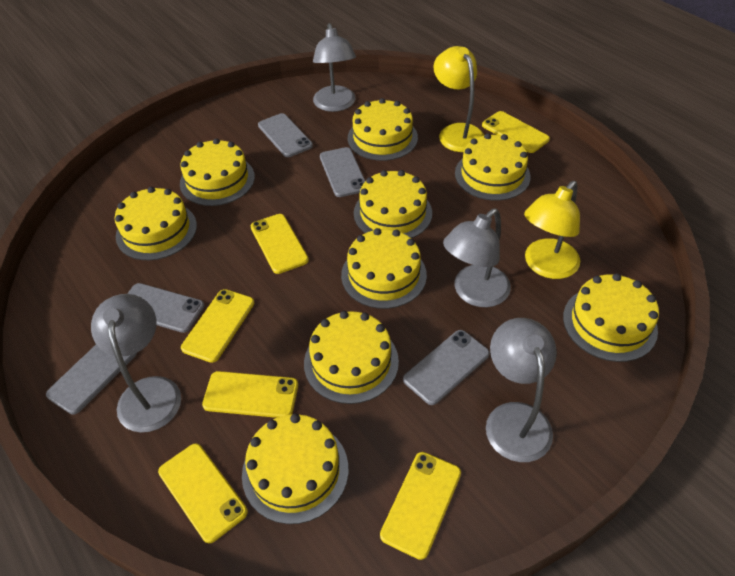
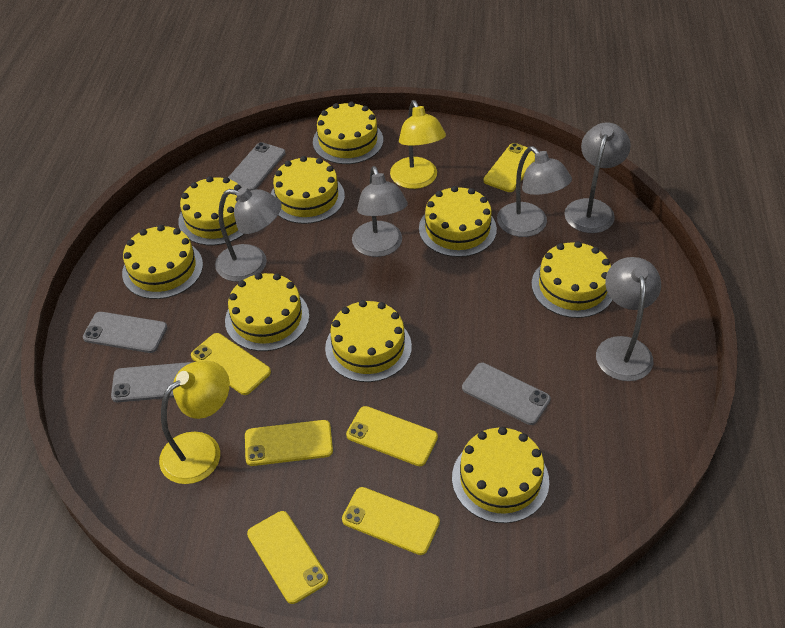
grey lamp: [91,294,181,433] [313,23,356,112] [443,209,511,307] [486,318,557,462] = 4 -> [215,187,282,282] [352,166,408,257] [497,146,572,237] [564,122,631,233] [596,257,661,381] = 5
grey phone: [46,344,137,415] [127,283,204,333] [258,113,313,157] [320,147,365,197] [403,330,490,405] = 5 -> [83,312,168,353] [111,362,192,402] [228,142,286,191] [462,363,551,425] = 4

